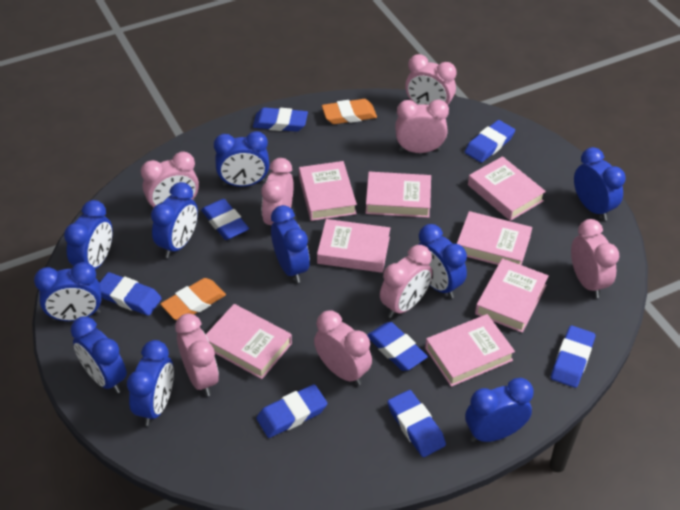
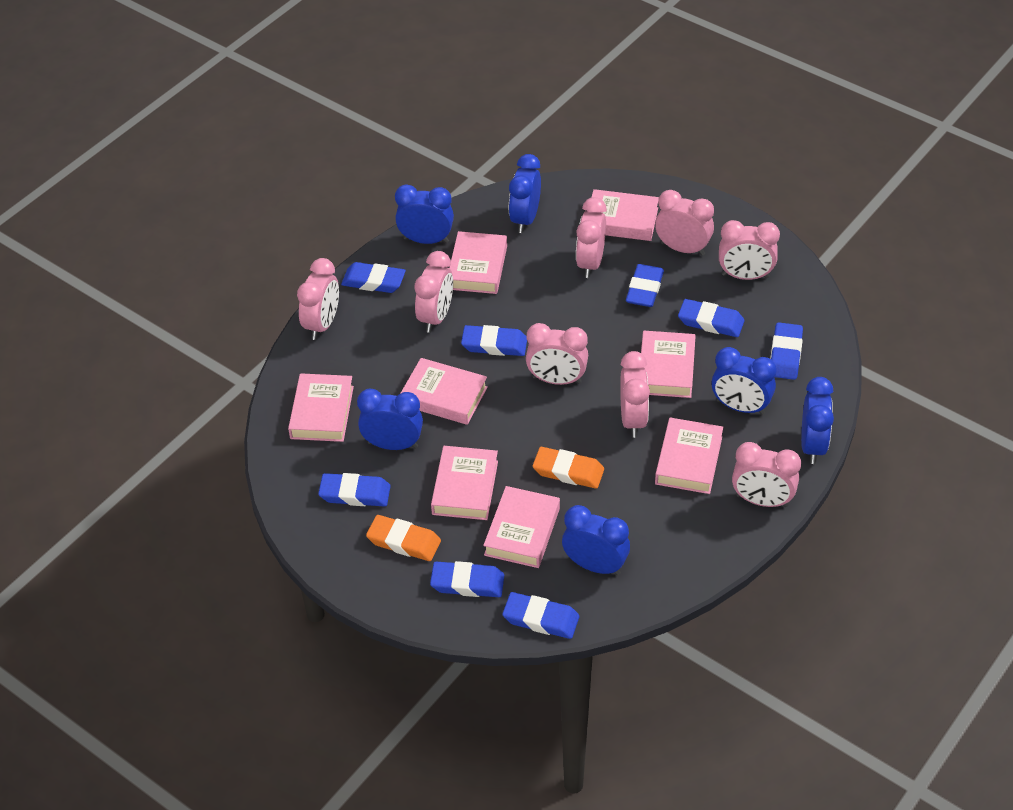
blue clock: [34,262,101,321] [64,200,113,269] [71,317,127,393] [127,340,174,426] [151,182,198,258] [214,131,269,187] [271,205,310,283] [418,224,467,298] [465,378,534,442] [574,147,626,220] = 10 -> [357,389,423,450] [395,185,454,244] [509,154,541,233] [562,505,630,575] [712,347,777,415] [801,377,834,464] = 6

